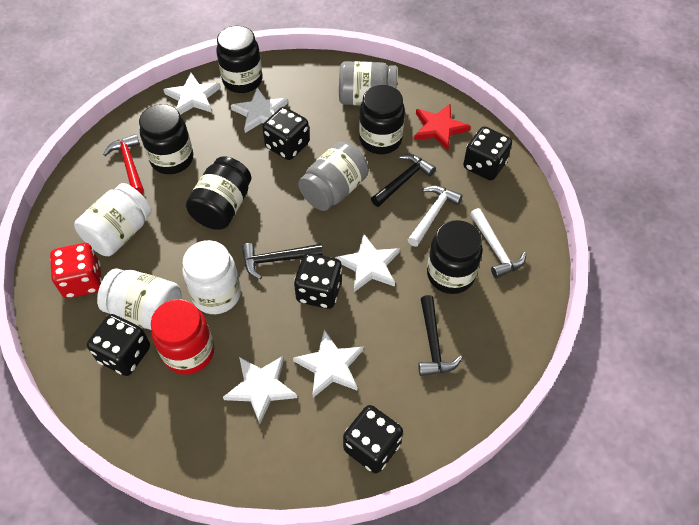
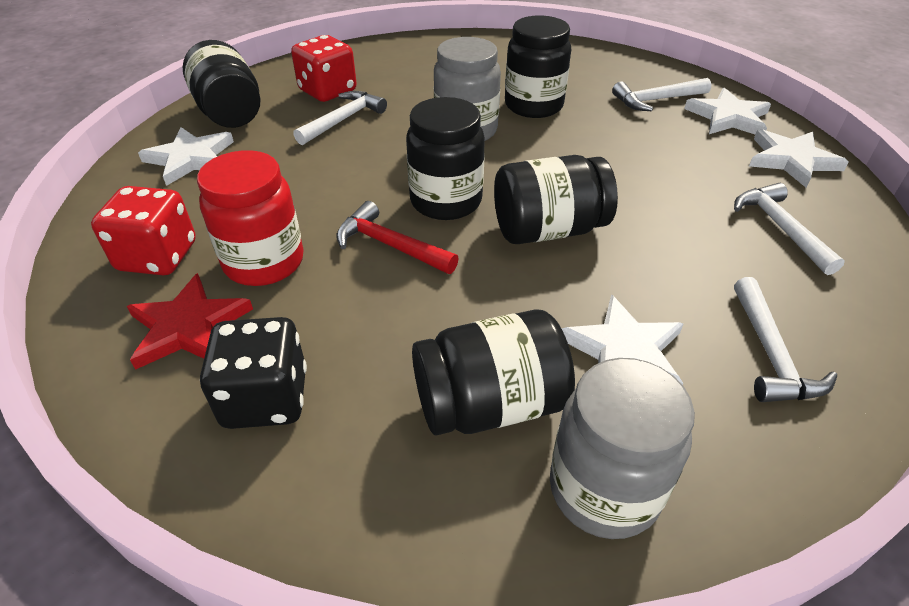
black dice: [87,314,150,376] [262,107,310,160] [294,253,342,309] [343,405,403,473] [463,126,512,180] = 5 -> [200,317,307,429] = 1
black hammer: [242,243,323,279] [371,154,436,207] [418,295,462,376] = 3 -> none = 0
red dice: [50,243,102,298] = 1 -> [91,186,196,275] [291,35,357,102] = 2
white hammer: [408,186,463,246] [470,208,526,278] = 2 -> [293,91,387,145] [612,78,712,111] [734,183,845,275] [734,277,837,402] = 4
white jar: [74,183,152,256] [97,268,182,330] [182,240,241,314] = 3 -> none = 0
white star: [163,73,221,115] [223,356,297,424] [231,88,288,133] [293,329,364,398] [335,234,400,292] = 5 -> [138,127,234,186] [561,294,684,385] [684,88,771,134] [749,129,849,188] = 4

